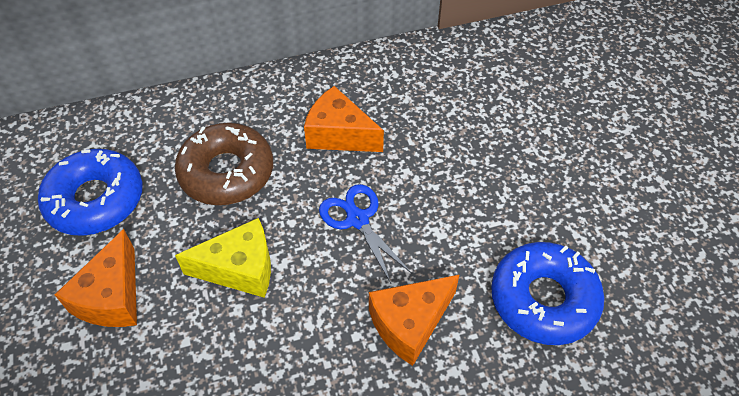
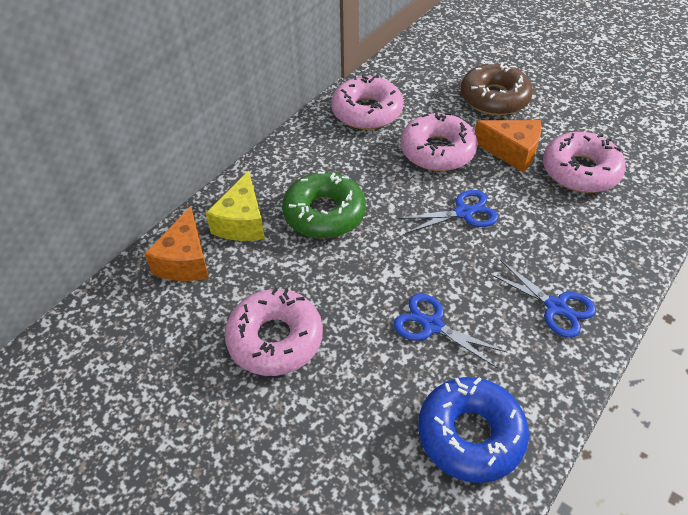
blue donut: [38,149,142,236] [491,242,604,345] = 2 -> [418,377,529,483] = 1
blue scissors: [319,184,412,283] = 1 -> [393,294,507,369] [398,190,498,234] [488,260,596,338] = 3
green donut: none = 0 -> [282,172,366,239] = 1
orange cheese: [54,229,137,327] [304,86,384,152] [369,275,459,366] = 3 -> [145,206,209,281] [475,120,542,172] = 2
pink donut: none = 0 -> [225,288,323,376] [331,74,403,130] [401,112,478,171] [543,132,626,193] = 4

